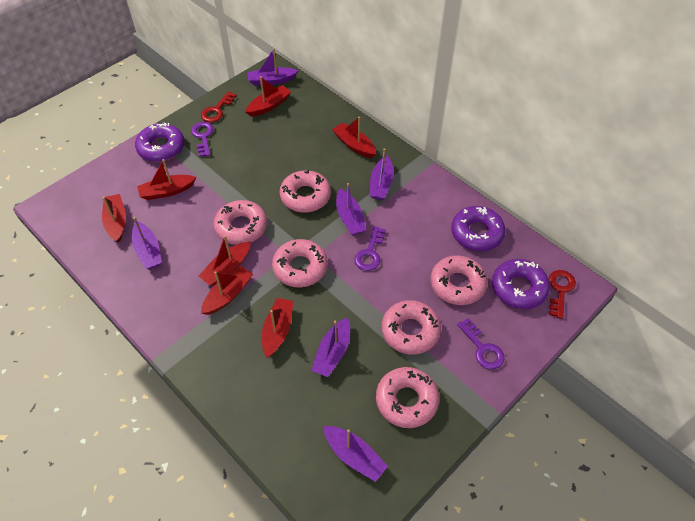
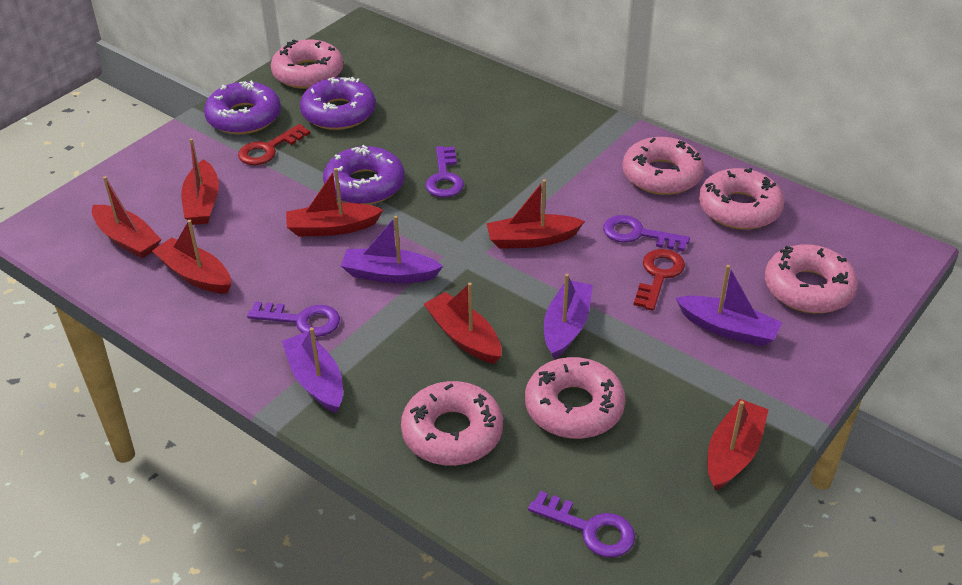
purple boat: [132,217,162,269] [247,48,298,86] [311,317,350,377] [323,426,388,482] [336,183,366,235] [370,149,394,200] = 6 -> [282,327,343,413] [341,216,443,283] [544,274,593,359] [676,265,782,346] = 4
purple key: [191,122,214,157] [354,226,386,271] [457,318,504,369] = 3 -> [247,302,340,337] [425,146,464,198] [528,491,635,558] [603,215,690,251] = 4

